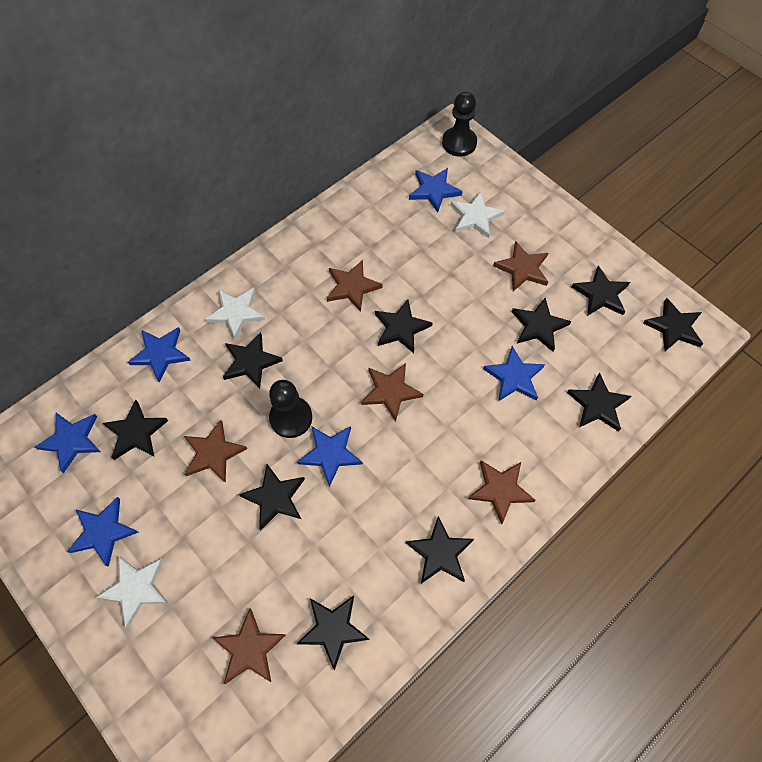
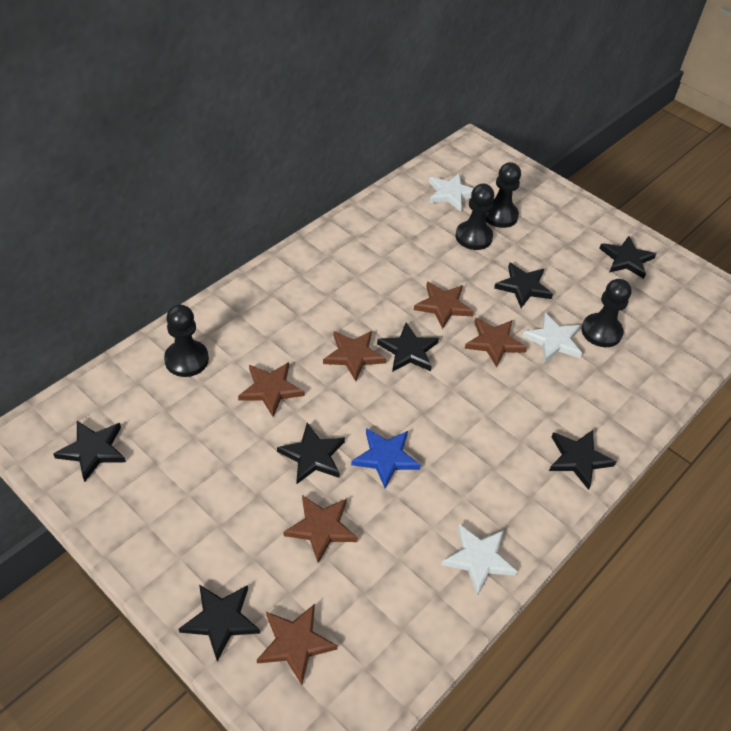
black pawn: [269,380,312,438] [442,92,477,157] = 2 -> [164,305,209,377] [455,184,494,250] [486,162,521,228] [581,279,631,347] = 4
black star: [102,400,168,460] [223,332,283,389] [239,464,305,530] [297,596,370,671] [375,300,433,353] [406,516,474,584] [512,298,571,352] [567,373,631,432] [571,265,630,316] [643,298,703,351] = 10 -> [53,421,126,482] [179,585,260,661] [277,423,345,484] [377,322,439,372] [494,263,553,308] [549,430,616,490] [599,236,656,279] = 7
blue star: [35,413,101,473] [67,497,139,567] [128,327,191,382] [297,426,363,487] [409,168,462,213] [483,346,545,402] = 6 -> [351,428,421,489] = 1

